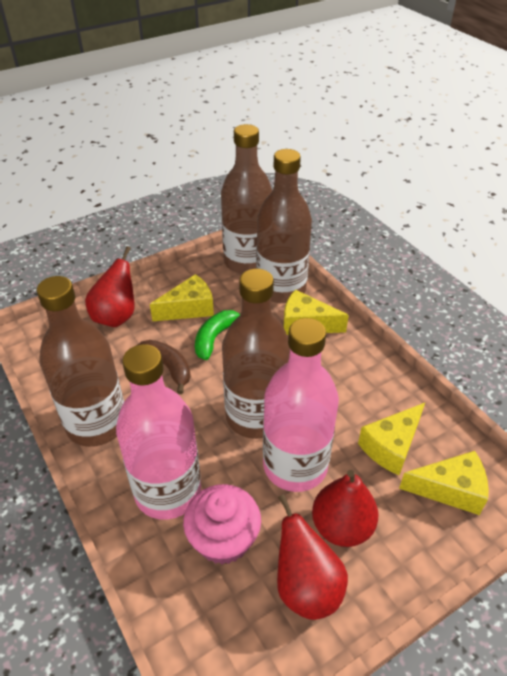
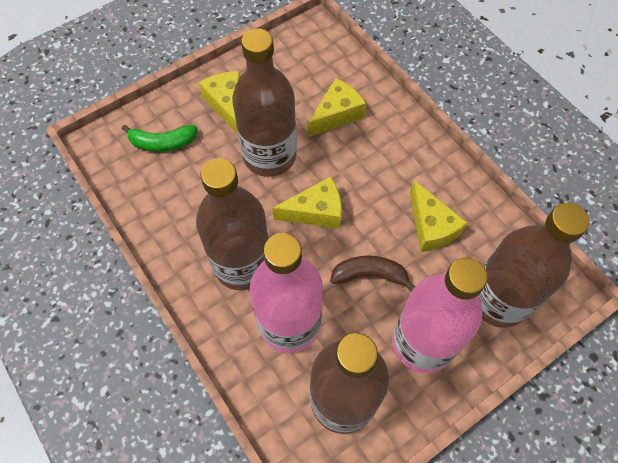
pink cupcake: [183,484,261,564] = 1 -> none = 0
red pear: [85,246,135,327] [277,494,348,620] [312,470,378,547] = 3 -> none = 0

